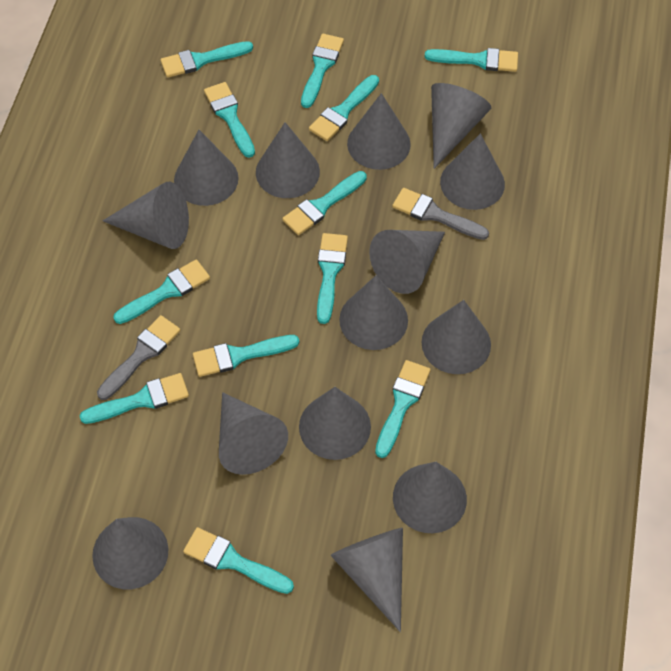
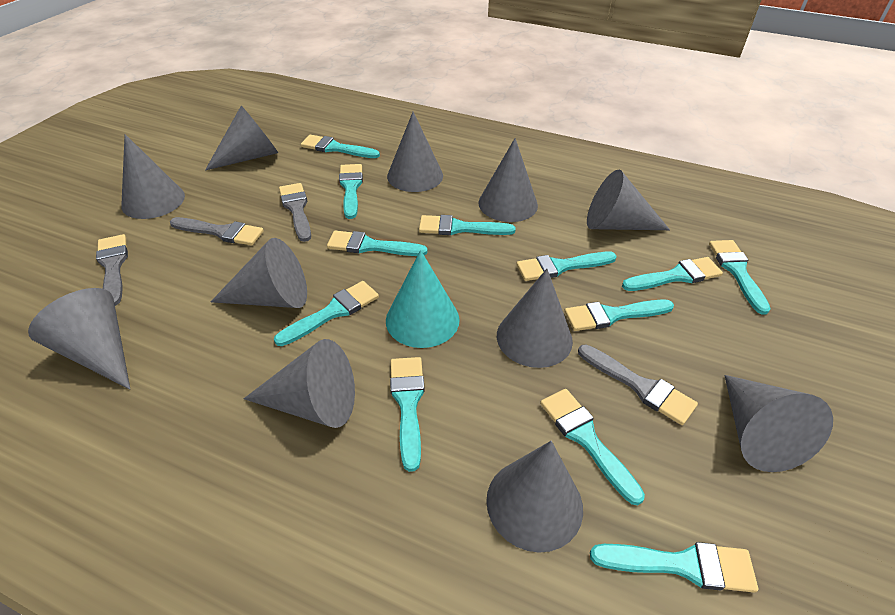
grey brush: [97,315,180,400] [392,188,489,240] = 2 -> [96,234,128,306] [170,217,264,246] [279,183,311,242] [578,344,698,425] = 4
grey cone: [92,517,168,589] [103,182,189,249] [174,130,239,206] [219,392,288,475] [256,122,320,198] [299,387,371,460] [330,528,403,632] [339,275,408,350] [347,93,411,170] [369,230,445,294] [393,462,467,533] [421,300,491,374] [431,83,491,169] [440,133,505,210] = 14 -> [28,288,130,389] [121,134,185,219] [205,106,278,171] [211,238,307,308] [244,339,355,428] [387,112,443,192] [478,138,538,222] [486,441,583,553] [497,269,573,368] [587,170,670,230] [724,375,833,472] = 11
turquoise cone: none = 0 -> [386,250,460,348] = 1

